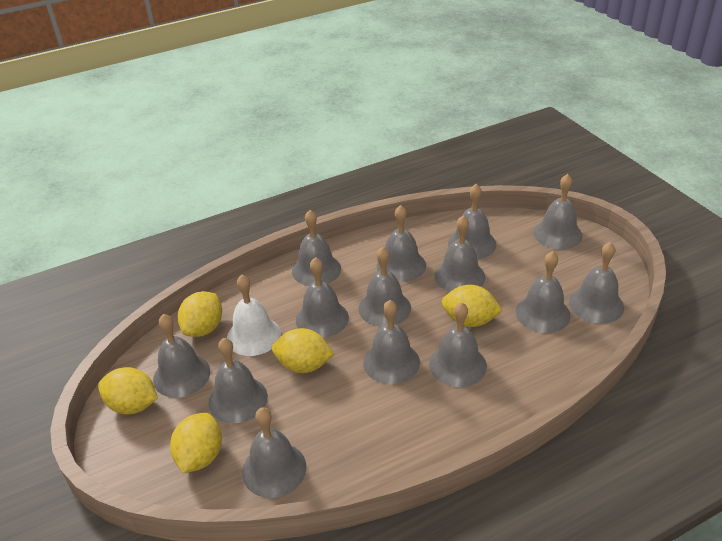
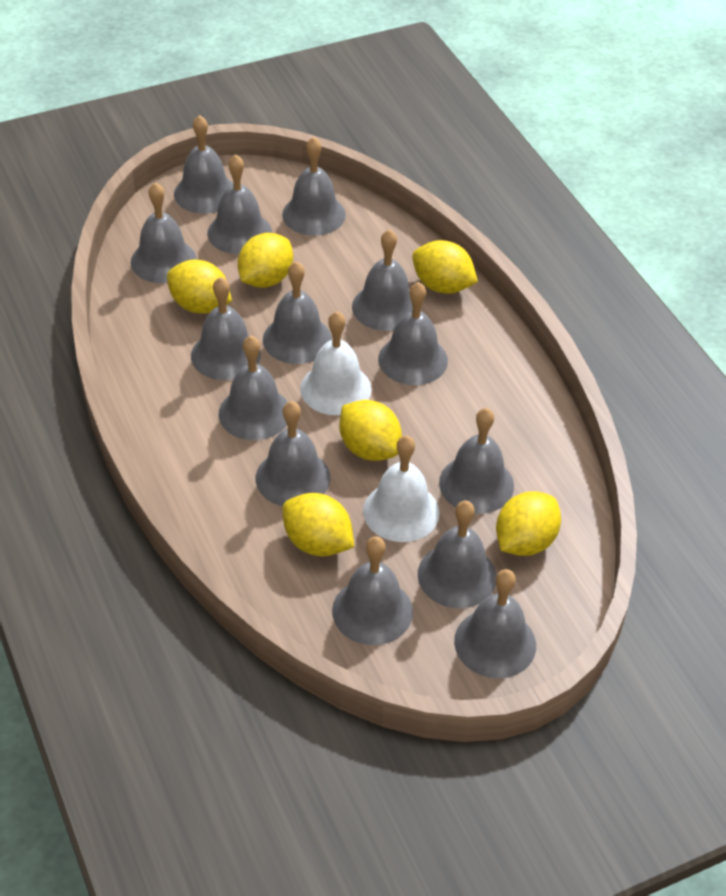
white bell: [227,275,281,356] = 1 -> [300,311,372,415] [363,435,440,542] = 2
yellow lemon: [98,367,158,414] [170,413,222,473] [178,291,222,337] [272,328,334,373] [441,285,503,327] = 5 -> [167,260,232,314] [238,233,293,288] [282,493,354,556] [339,400,402,461] [412,240,478,294] [496,491,561,556] = 6

